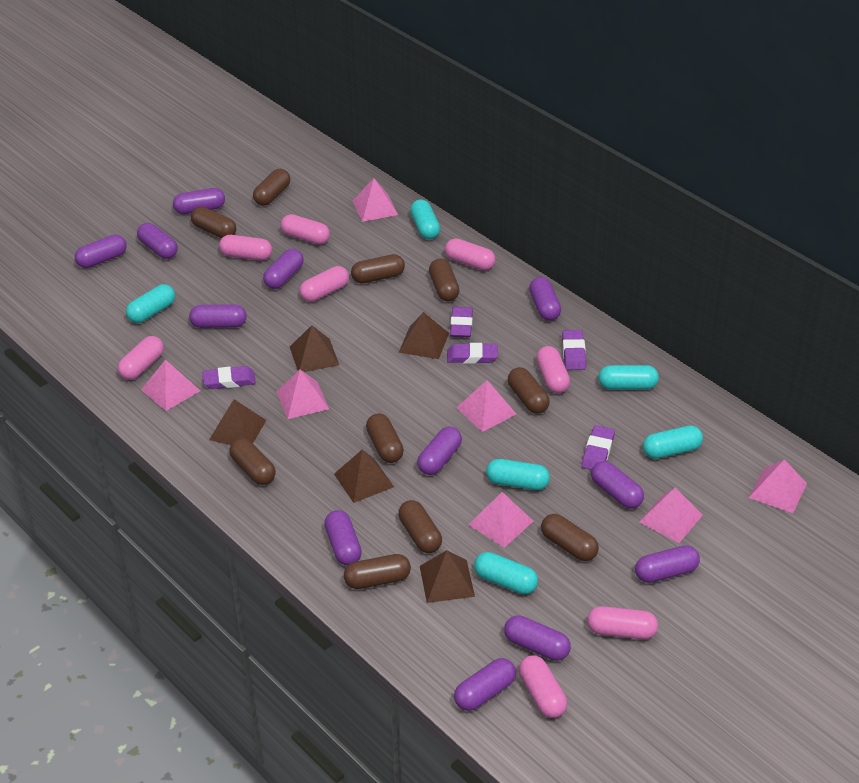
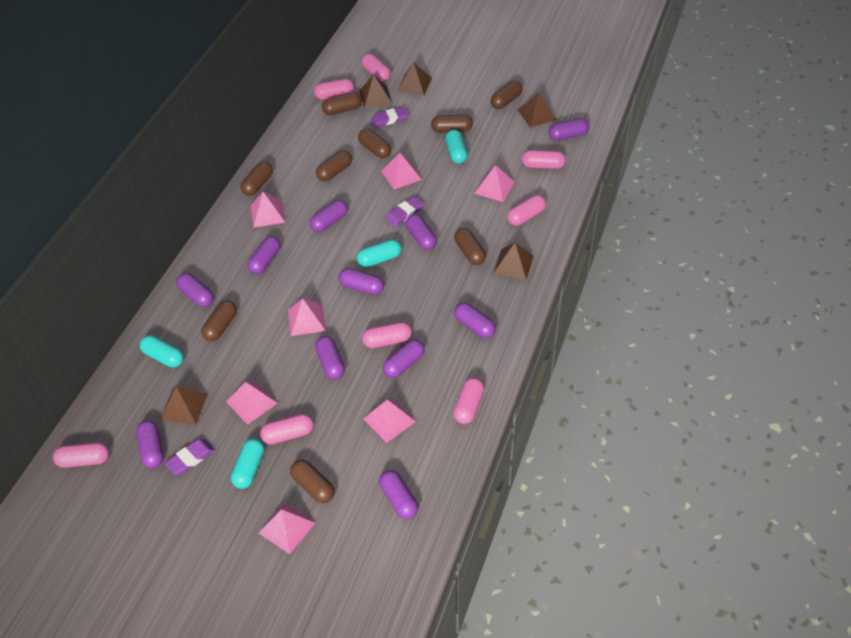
brown capsule: [191,207,236,238] [230,438,276,485] [253,169,290,206] [344,554,411,589] [351,254,405,283] [366,413,404,463] [398,500,442,553] [429,259,460,301] [508,367,550,414] [541,514,599,561] = 10 -> [201,300,237,341] [241,162,273,196] [290,460,335,503] [316,150,352,181] [322,92,362,115] [358,129,391,158] [431,114,473,133] [454,228,486,265] [491,81,523,109] = 9
purple capsule: [75,234,127,268] [137,223,178,259] [173,188,225,214] [189,304,247,328] [263,249,304,289] [324,510,362,565] [417,427,462,475] [454,658,516,711] [504,615,571,661] [529,277,561,321] [591,461,644,509] [635,545,700,583] = 12 -> [136,420,164,468] [176,273,214,307] [247,236,280,274] [310,200,348,232] [315,336,345,379] [339,268,384,295] [379,470,418,519] [383,339,425,378] [406,214,437,250] [454,302,496,338] [549,118,589,141] = 11
purple eraser: [202,366,256,389] [447,343,498,364] [450,307,473,337] [562,330,586,370] [581,425,615,470] = 5 -> [165,439,215,475] [371,107,408,127] [385,196,424,227] = 3
turquoise capsule: [126,284,175,323] [410,199,440,239] [474,552,538,594] [486,459,550,490] [598,365,659,390] [643,425,703,459] = 6 -> [140,335,184,368] [231,438,264,489] [357,239,401,267] [445,129,468,164] = 4

